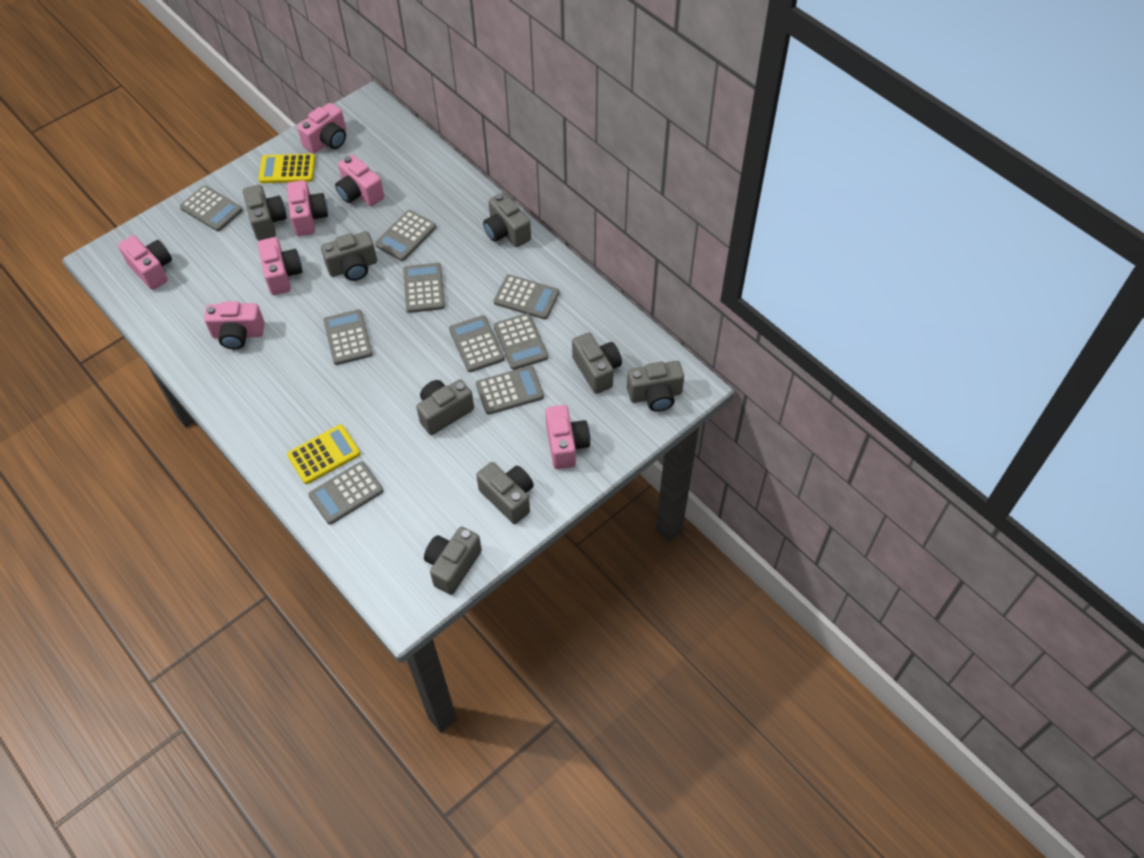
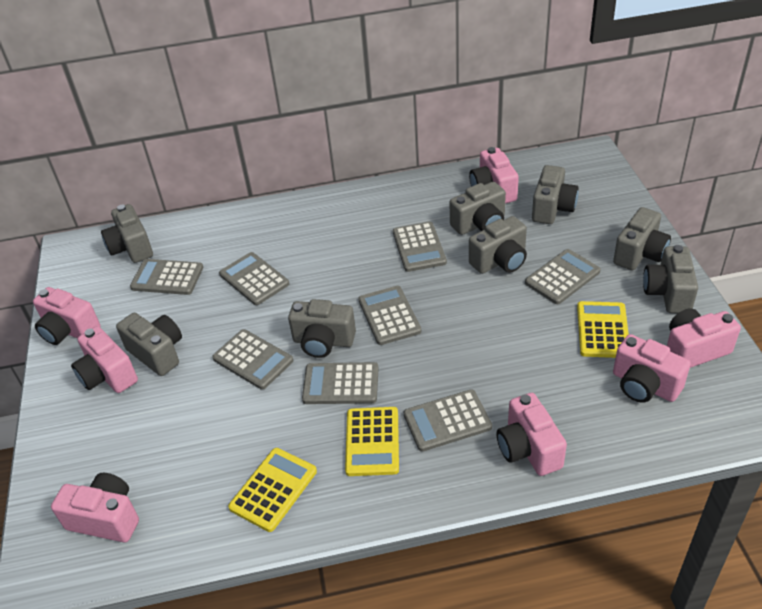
grey calculator: [180,185,243,231] [308,461,384,525] [323,309,373,365] [375,210,436,261] [403,263,445,313] [449,315,505,372] [476,366,544,415] [494,275,560,319] [494,313,548,370] = 9 -> [130,259,203,295] [212,329,293,390] [219,252,289,305] [302,362,379,404] [358,286,421,345] [393,222,447,272] [404,389,492,452] [525,249,601,304] = 8
yellow calculator: [259,154,315,183] [287,425,360,484] = 2 -> [228,448,317,532] [345,407,399,476] [577,301,629,358] = 3

